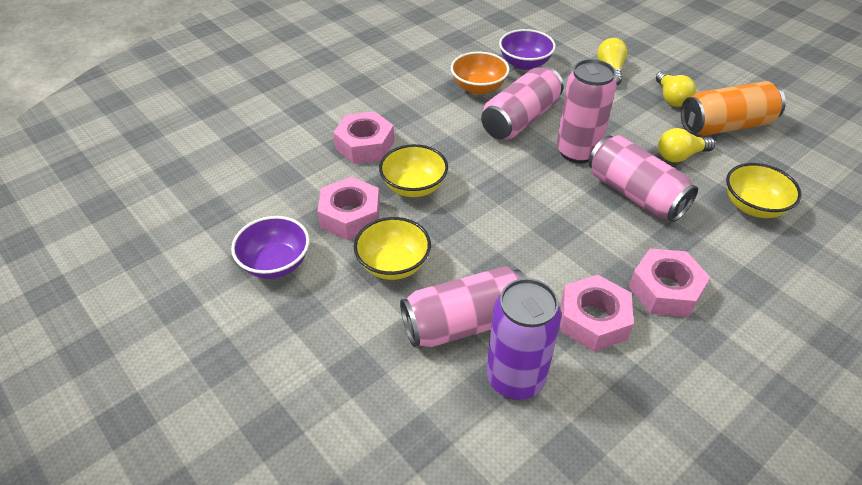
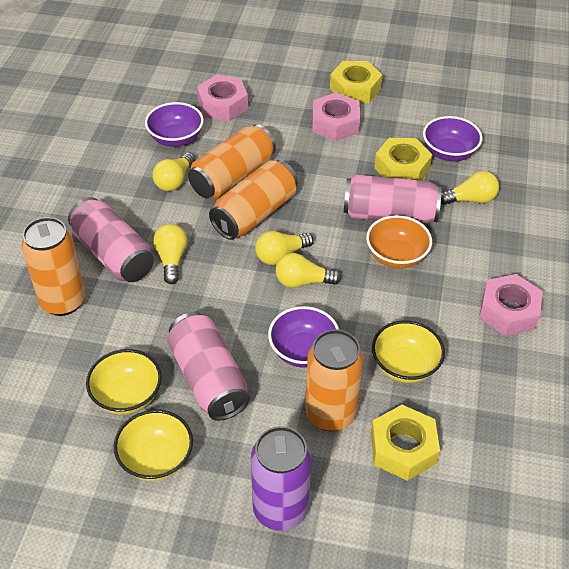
orange can: [681,81,786,136] = 1 -> [21,217,86,316] [188,124,276,199] [209,160,298,240] [305,329,363,431] = 4
pink can: [400,266,525,347] [481,66,563,139] [557,59,617,163] [588,135,698,222] = 4 -> [68,197,154,282] [167,312,249,421] [344,175,441,225] = 3
pink nut: [317,177,380,240] [333,111,394,164] [560,275,634,352] [629,248,710,317] = 4 -> [197,75,248,121] [312,92,360,141] [479,274,543,336] = 3
purple bowl: [231,216,310,279] [499,29,556,70] = 2 -> [145,102,204,147] [268,306,339,368] [423,116,482,162] = 3
yellow light bulb: [597,38,627,85] [656,71,696,107] [658,128,715,162] = 3 -> [153,153,195,191] [153,224,187,284] [255,231,314,265] [275,253,341,288] [441,171,499,205] = 5
yellow nut: none = 0 -> [330,61,382,103] [371,405,440,481] [374,138,432,180] = 3

